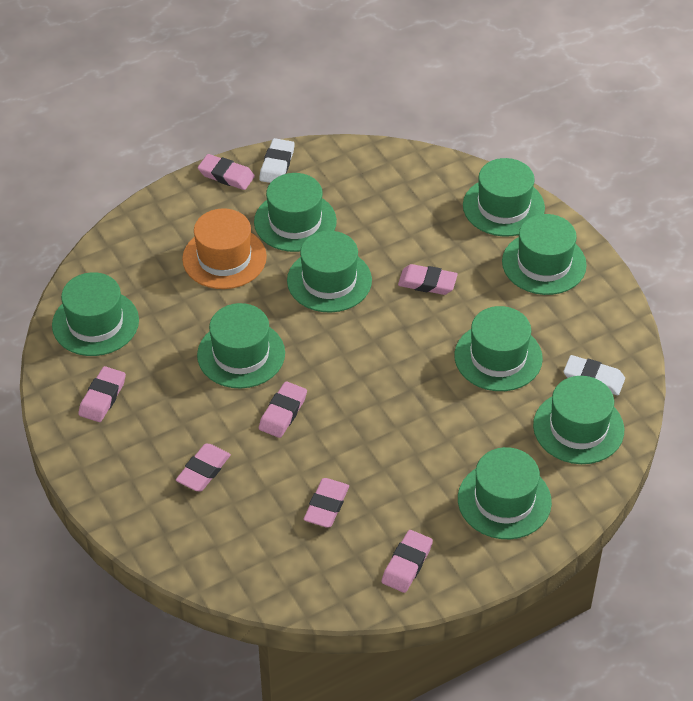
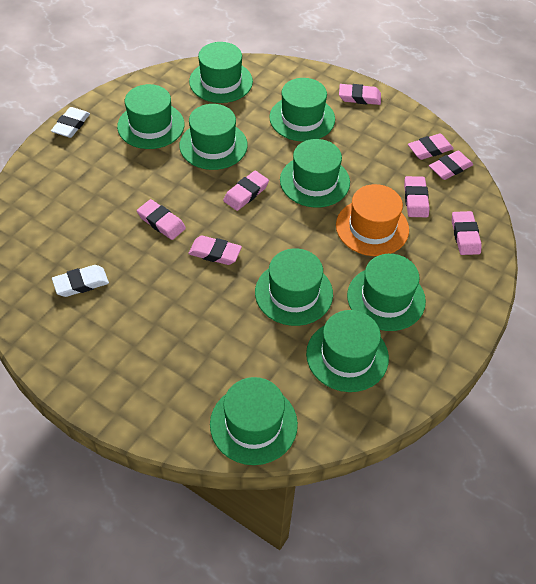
pink eraser: [78,366,126,422] [176,443,231,491] [198,154,255,190] [259,381,307,438] [303,478,349,528] [382,530,433,593] [398,264,458,295] = 7 -> [137,199,186,240] [189,236,242,265] [223,171,269,211] [339,84,381,105] [404,176,430,217] [408,134,454,160] [429,151,473,180] [452,211,482,255] = 8

